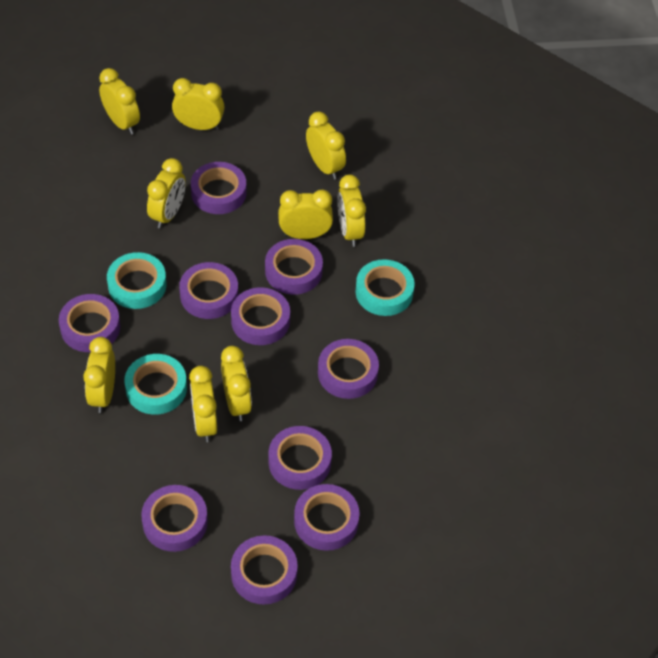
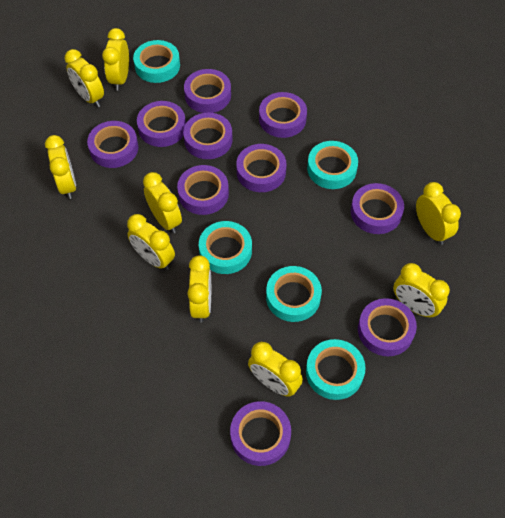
turquoise tape: [107,252,166,309] [124,354,187,415] [355,259,415,316] = 3 -> [133,40,180,83] [199,221,252,274] [266,266,322,322] [306,339,365,400] [307,141,358,189] = 5

